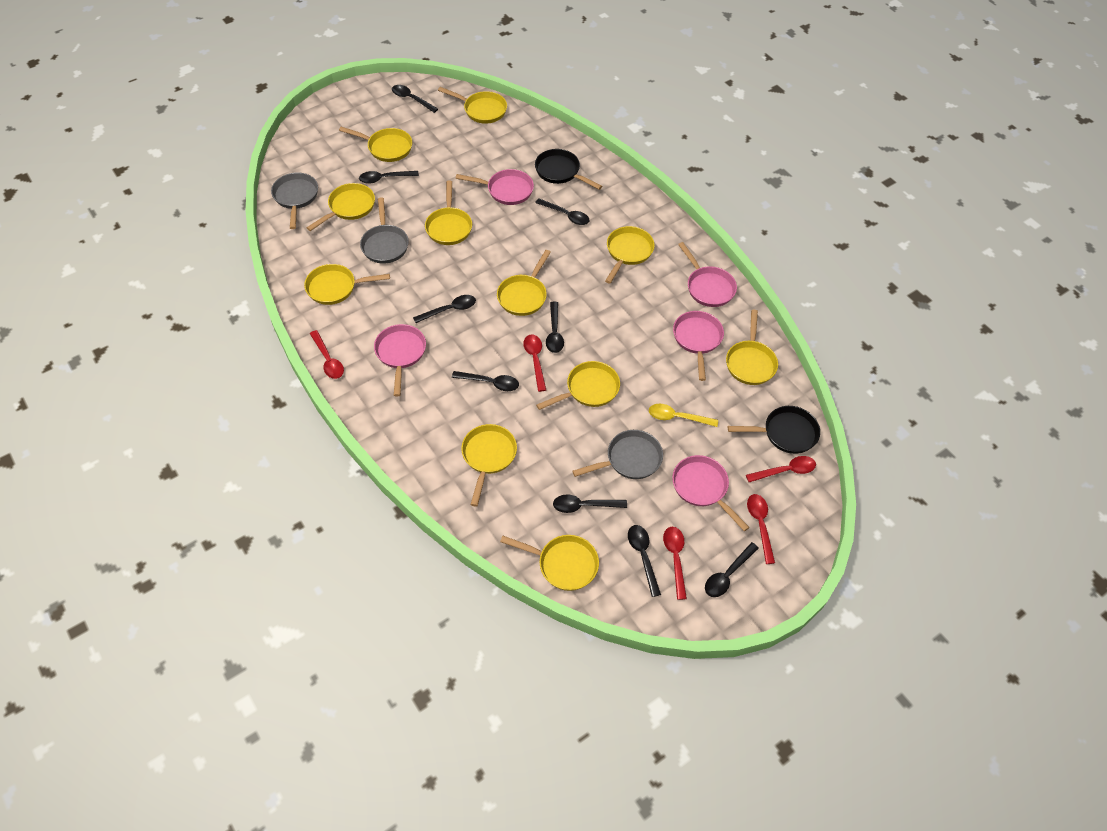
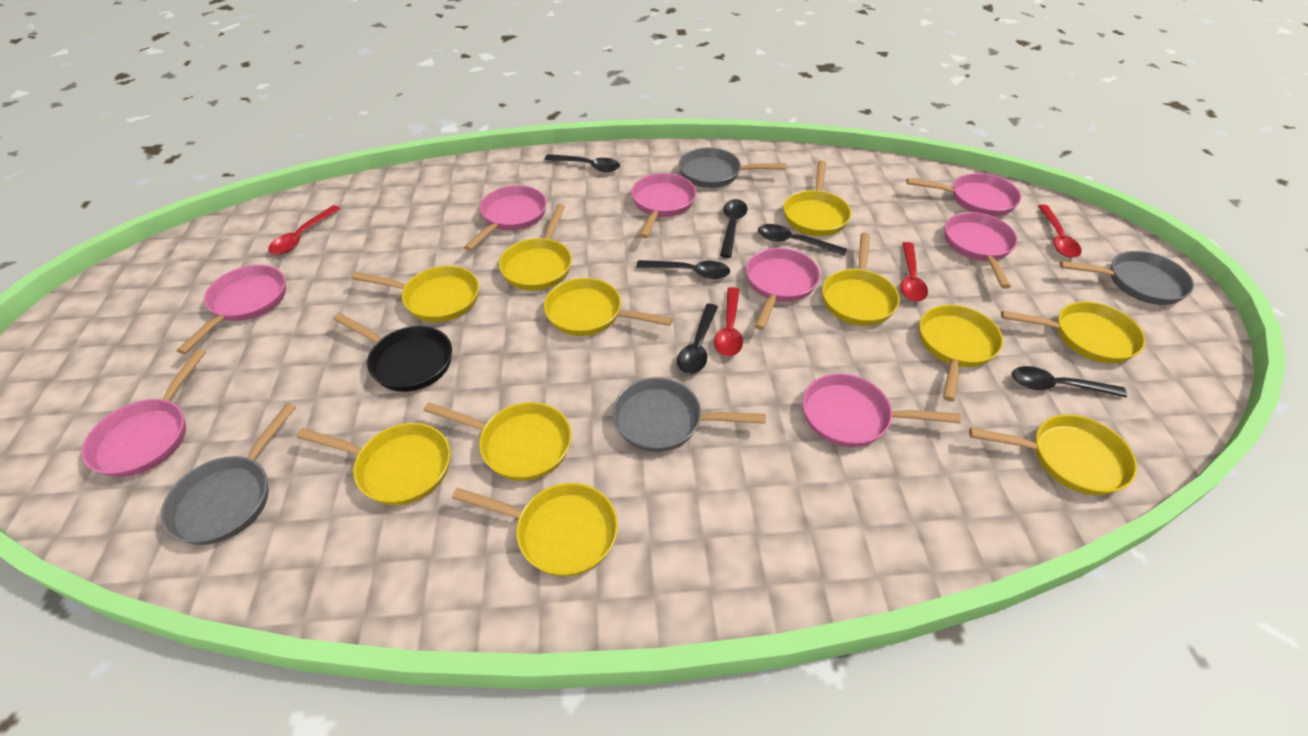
black pan: [535,149,602,190] [728,406,820,454] = 2 -> [333,313,452,392] = 1
black spoon: [359,171,419,184] [392,85,438,113] [413,295,476,323] [452,371,519,391] [535,198,590,225] [546,302,564,353] [553,494,627,513] [628,525,661,597] [705,542,759,597] = 9 -> [544,154,620,172] [636,260,730,279] [677,304,718,374] [720,199,747,258] [758,224,847,256] [1012,366,1127,398] = 6
grey pan: [271,173,318,229] [360,197,409,264] [572,430,663,479] = 3 -> [161,403,296,545] [612,378,766,452] [679,148,786,188] [1060,251,1194,305] = 4
pink pan: [374,324,426,396] [456,169,534,205] [672,455,750,531] [673,311,724,381] [678,242,737,307] = 5 -> [82,349,206,477] [176,265,286,354] [464,185,547,251] [631,173,696,238] [746,248,820,330] [802,373,961,447] [906,173,1021,216] [945,212,1018,289] = 8
red spoon: [310,330,344,379] [523,335,546,392] [663,527,687,600] [746,456,816,482] [747,494,775,564] = 5 -> [268,205,341,255] [714,287,743,356] [900,242,928,302] [1038,205,1082,258] = 4
yellow spoon: [649,404,718,427] = 1 -> none = 0

